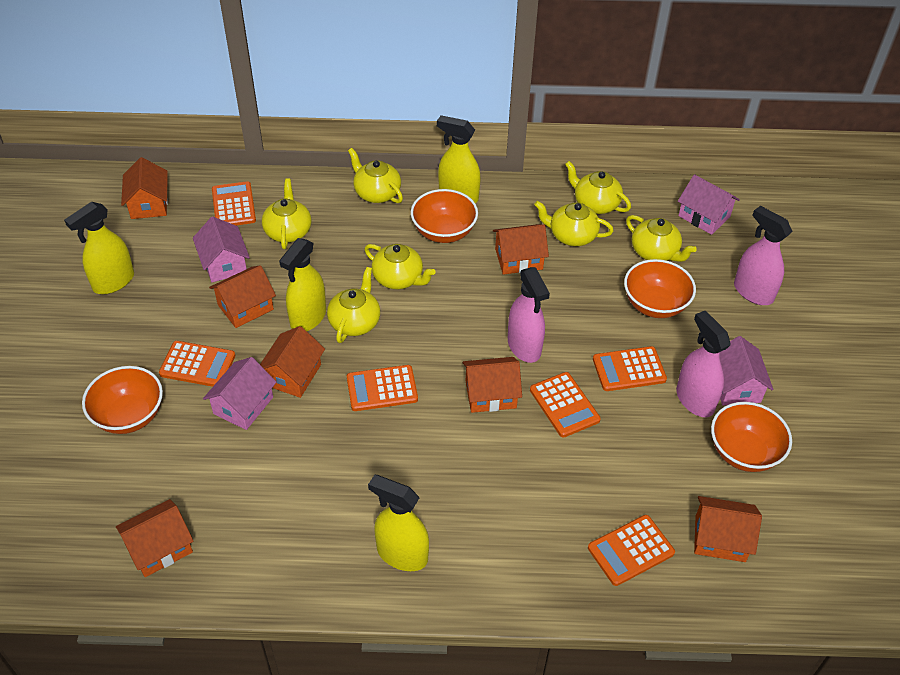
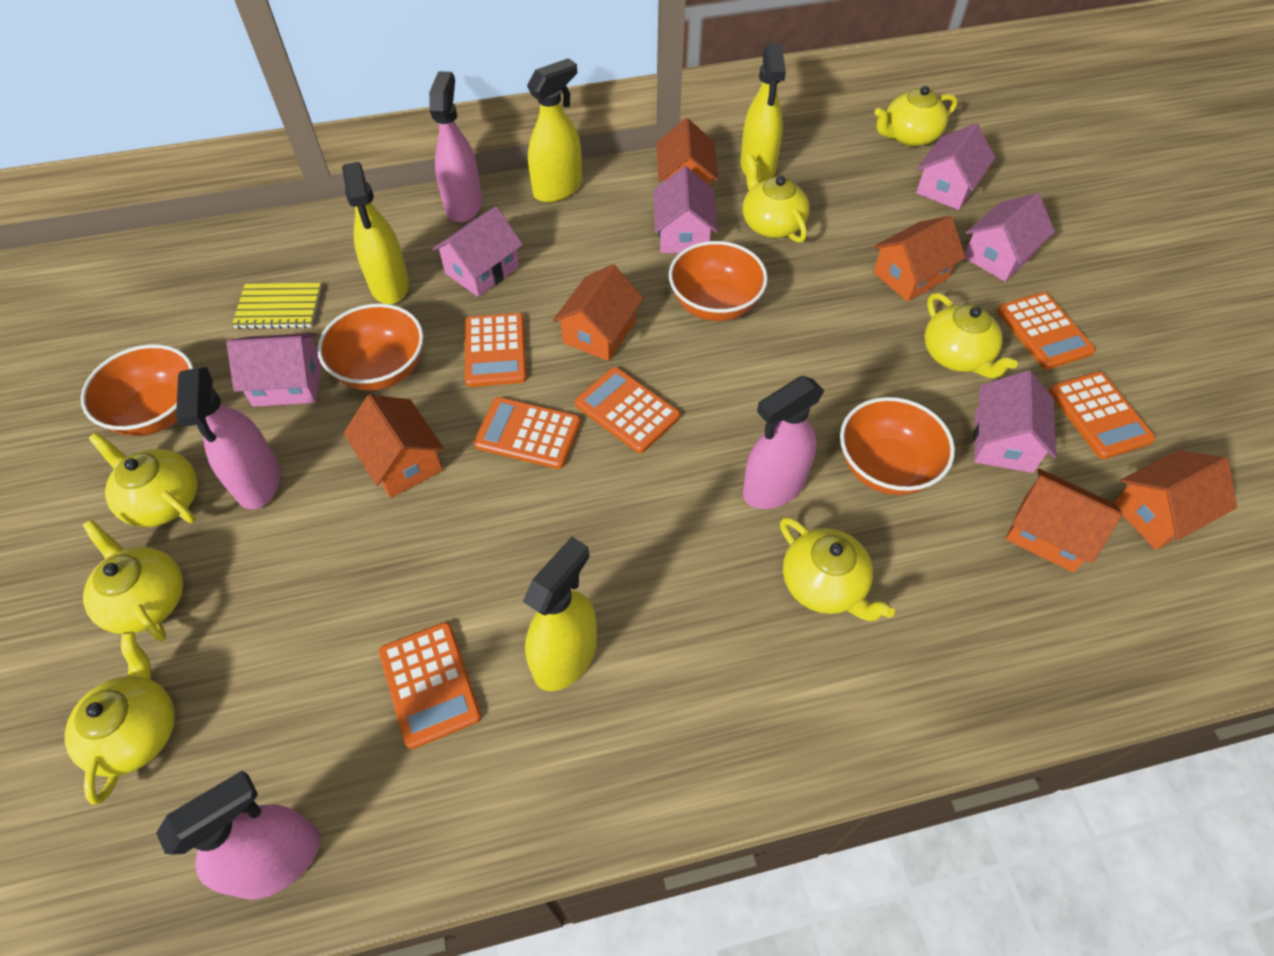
orange house: [116,499,194,577] [121,157,168,219] [209,265,276,328] [260,326,325,398] [463,357,522,413] [493,224,549,275] [694,496,762,562] = 7 -> [344,394,445,498] [553,264,644,361] [657,118,718,186] [873,216,966,302] [1006,469,1123,573] [1113,450,1237,550] = 6
pink house: [193,217,250,282] [203,357,276,430] [678,174,740,235] [719,336,773,406] = 4 -> [227,333,322,407] [432,206,523,297] [653,166,718,253] [916,123,995,210] [965,193,1055,282] [973,370,1056,473] = 6
pink spray bottle: [508,267,550,363] [676,311,731,417] [734,206,792,305] = 3 -> [156,771,320,900] [176,367,280,509] [429,71,482,223] [743,376,824,509] = 4
yellow notebook: none = 0 -> [232,283,322,329] = 1

